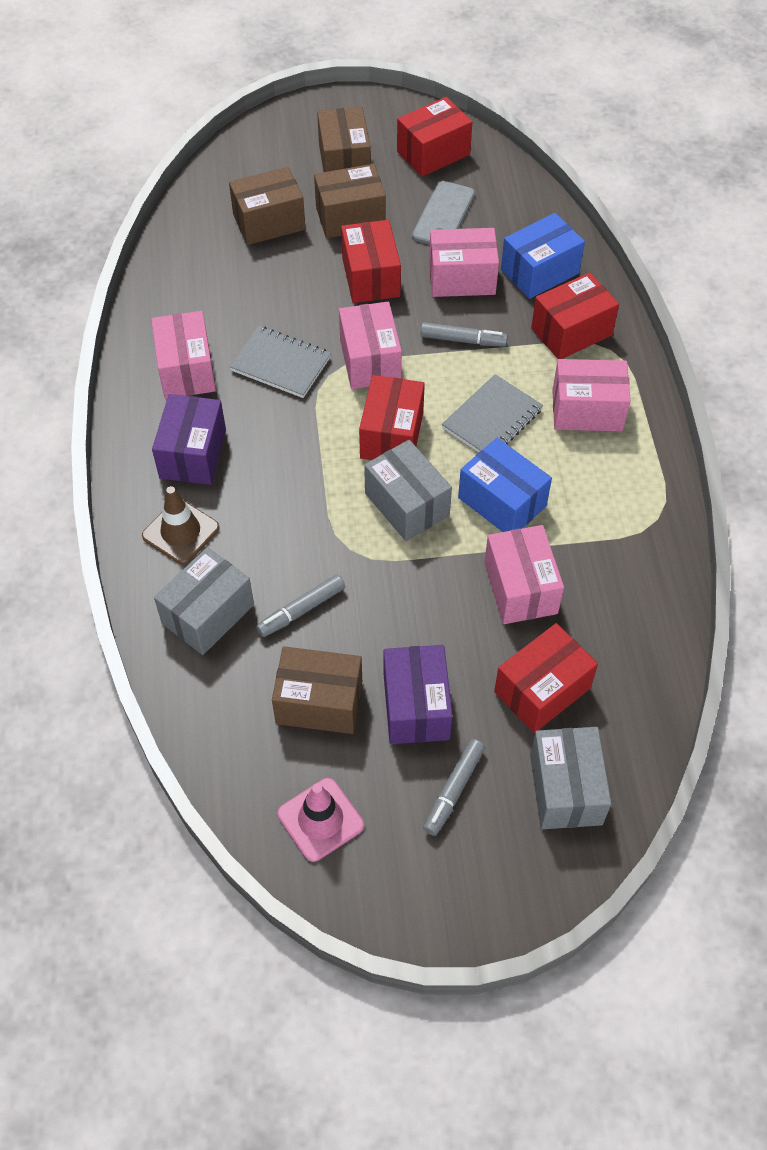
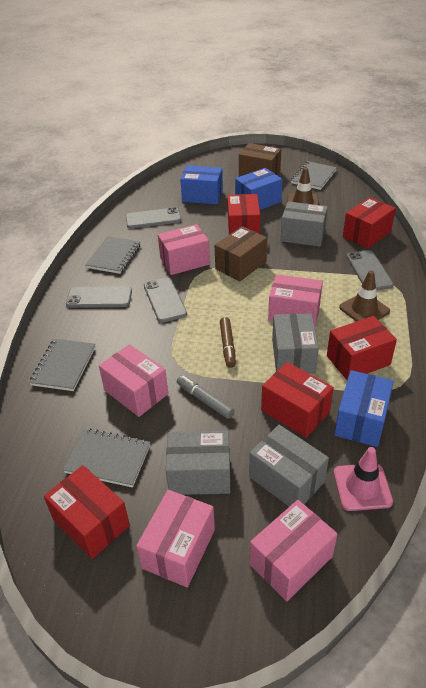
blue box: [458,438,552,532] [501,213,585,299] = 2 -> [180,166,223,204] [235,168,282,210] [334,370,394,447] = 3
brown box: [229,167,306,245] [272,646,362,734] [314,164,386,238] [317,107,371,172] = 4 -> [215,226,267,281] [239,143,281,177] = 2
brown marker: none = 0 -> [220,317,236,368] = 1
brown traffic cone: [142,486,219,564] = 1 -> [288,167,319,205] [339,270,390,322] = 2
grey box: [154,547,254,655] [364,440,452,541] [530,727,611,829] = 3 -> [166,431,230,495] [249,425,329,507] [272,313,319,374] [281,201,328,247] = 4
grey marker: [256,575,345,637] [421,322,508,347] [423,739,485,836] = 3 -> [177,375,235,419] = 1
grey notebook: [229,326,331,398] [442,374,543,452] = 2 -> [29,339,95,391] [63,428,150,488] [85,236,140,274] [291,161,337,190] = 4
grey phone: [412,181,475,245] = 1 -> [66,286,132,308] [126,207,181,229] [144,277,187,323] [347,250,394,290] = 4
purple box: [152,394,226,485] [384,645,453,744] = 2 -> none = 0

